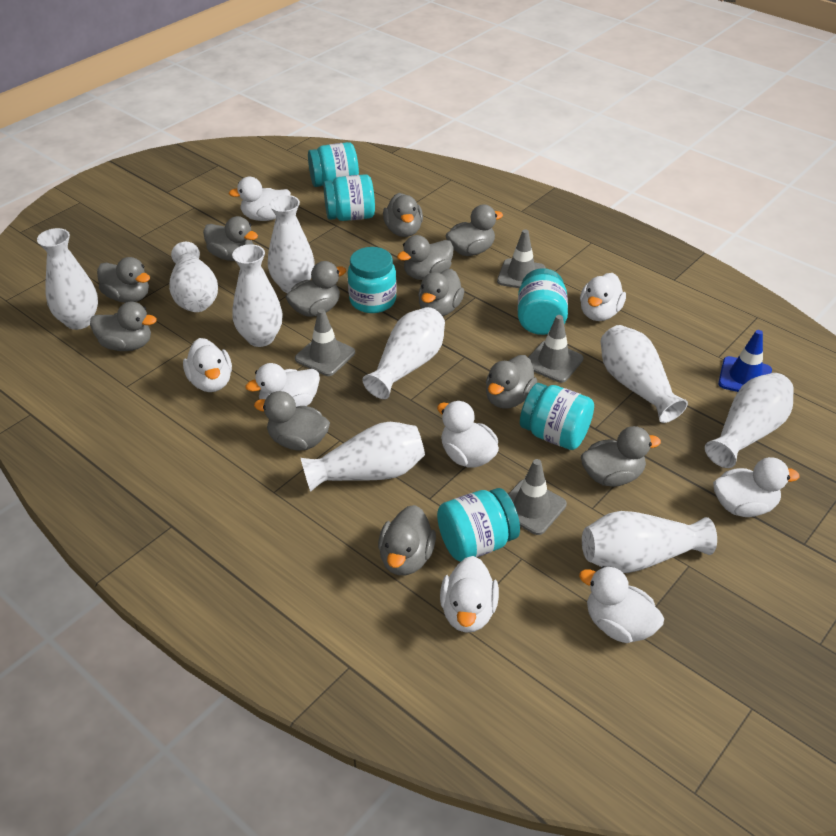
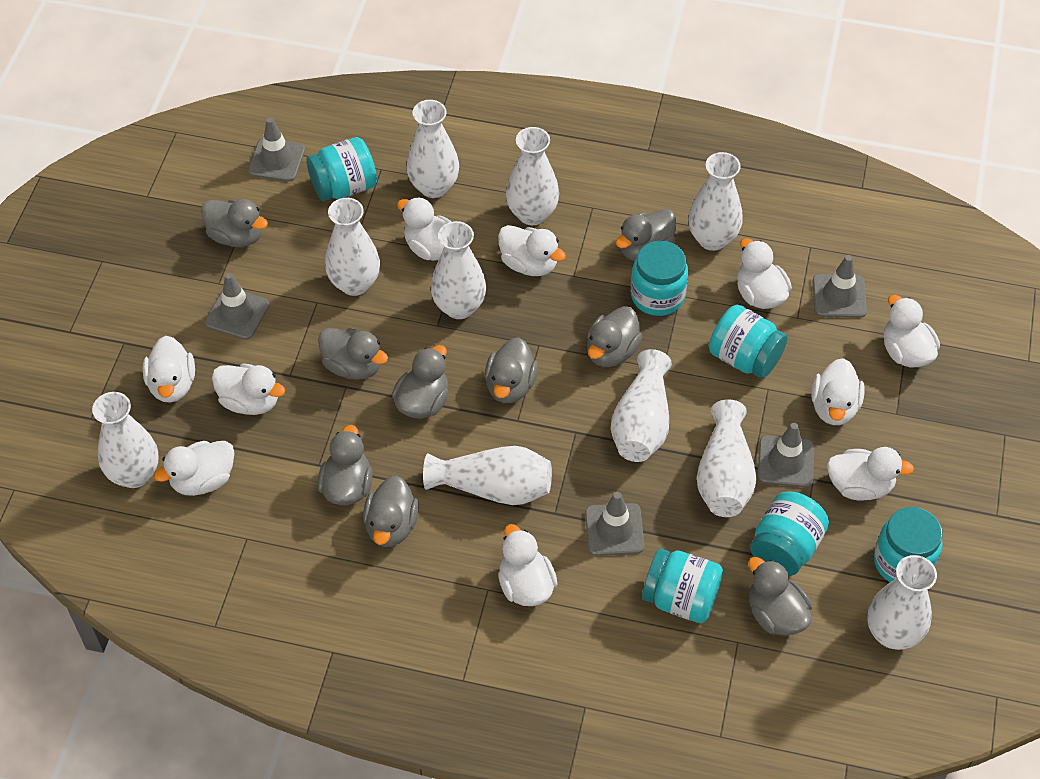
blue traffic cone: [718,330,772,392] = 1 -> none = 0
grey duck: [90,302,157,351] [97,257,150,303] [203,216,258,261] [254,391,330,450] [285,261,346,317] [378,505,436,575] [383,193,423,237] [397,235,454,280] [418,269,464,316] [446,204,503,256] [486,355,537,409] [581,426,661,487] = 12 -> [201,199,268,247] [318,328,388,380] [318,425,373,505] [363,475,419,547] [392,345,448,418] [485,337,538,403] [587,306,642,367] [615,209,676,261] [748,557,812,635] = 9
grey traffic cone: [295,309,355,376] [497,229,546,288] [508,459,567,535] [528,315,583,383] = 4 -> [205,273,269,340] [248,117,305,182] [585,492,645,556] [758,423,814,487] [812,255,867,318] = 5
white duck: [183,338,232,392] [228,177,291,221] [246,363,320,407] [437,401,499,468] [440,556,499,633] [579,566,664,643] [580,273,626,321] [713,457,799,517] = 8 -> [143,336,195,403] [154,441,234,496] [212,364,285,415] [397,197,451,261] [498,225,566,276] [498,524,557,606] [737,238,792,309] [811,358,865,425] [827,447,914,501] [884,295,940,367] = 10
white vase: [37,228,98,330] [169,242,218,312] [232,244,283,347] [268,195,315,293] [301,422,425,492] [362,307,445,399] [582,511,717,573] [601,325,688,423] [705,373,794,468] = 9 -> [92,392,158,488] [325,198,380,296] [406,100,459,198] [423,446,552,505] [431,221,486,319] [506,127,559,225] [611,349,672,462] [688,152,743,251] [697,399,757,517] [867,555,937,650] = 10

